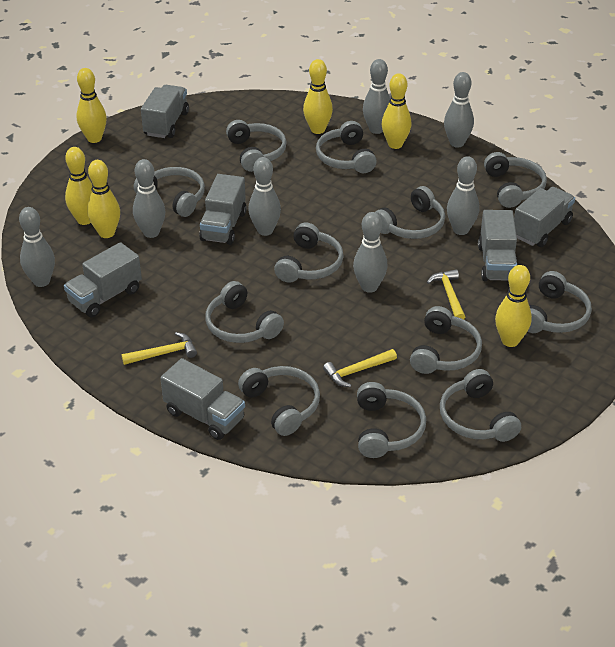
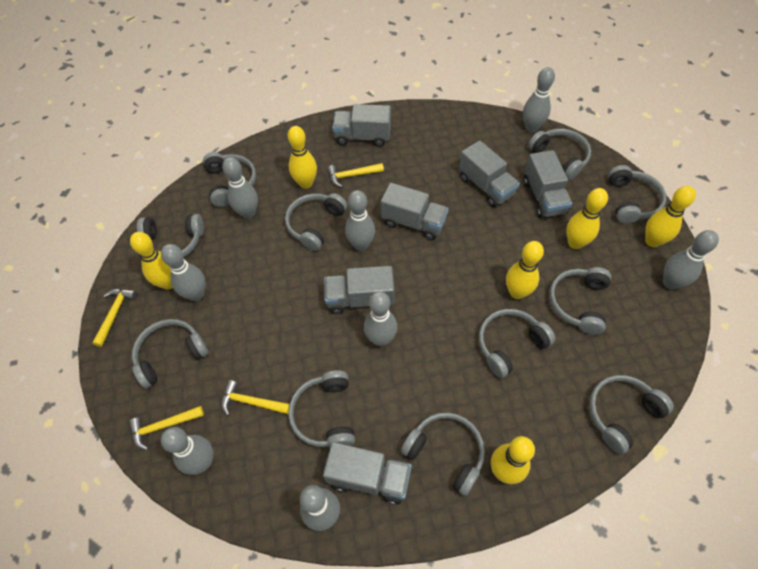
grey bowling pin: [19,207,55,287] [133,159,165,238] [248,157,281,236] [353,212,388,293] [363,59,390,134] [444,72,474,148] [447,156,479,235] = 7 -> [161,244,205,301] [161,427,214,475] [222,157,258,219] [300,485,340,531] [345,190,375,251] [364,291,397,346] [523,67,555,132] [663,230,719,290] = 8
grey headphones: [134,167,205,217] [205,281,284,343] [226,120,287,172] [238,366,320,436] [274,222,344,283] [316,121,377,173] [357,382,426,458] [375,186,445,239] [410,306,482,374] [440,369,521,442] [484,152,547,208] [528,271,592,333] = 12 -> [132,319,209,388] [137,214,204,257] [203,152,256,207] [285,193,347,251] [288,370,355,448] [401,413,485,496] [479,309,555,378] [528,129,591,180] [549,267,611,335] [589,375,674,454] [608,165,667,224] = 11
yellow hammer: [121,332,197,365] [323,349,397,387] [427,269,465,319] = 3 -> [92,289,137,347] [129,406,204,450] [222,380,289,416] [328,163,384,187] = 4

